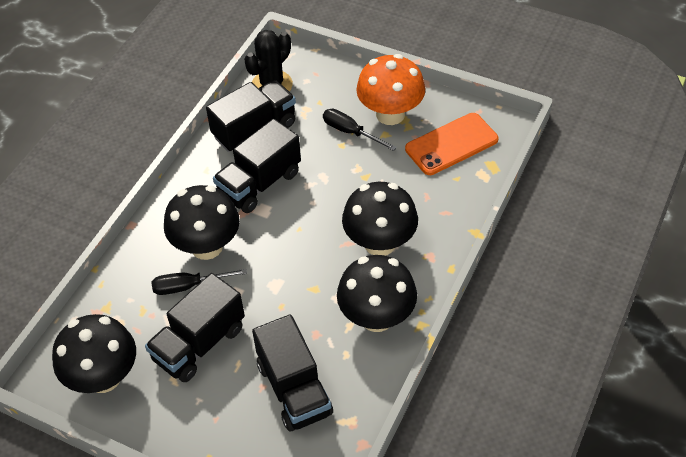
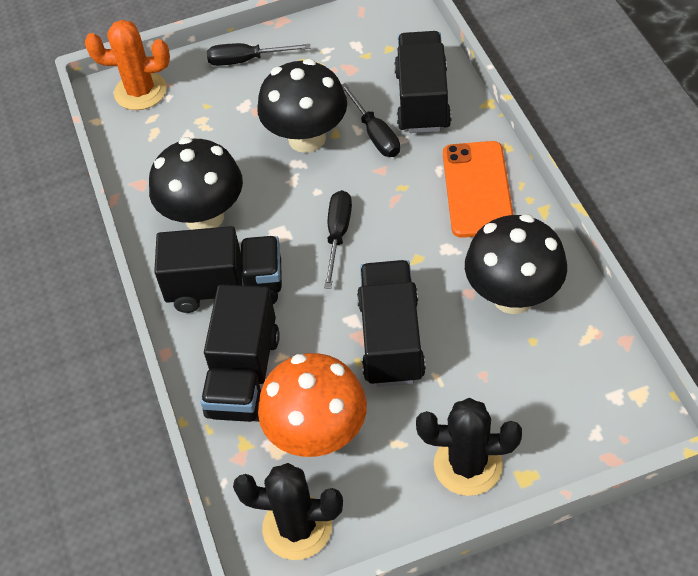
black cactus: [244,30,293,92] = 1 -> [233,463,343,560] [416,398,522,496] = 2
black mushroom: [52,314,136,393] [164,185,240,260] [337,255,417,332] [342,182,418,256] = 4 -> [149,137,243,230] [257,59,347,153] [465,214,567,314] = 3
black screwdriver: [152,269,247,295] [323,109,397,151] = 2 -> [207,43,310,66] [324,190,352,289] [342,83,400,157] = 3
orange cactus: none = 0 -> [85,20,170,110] = 1

